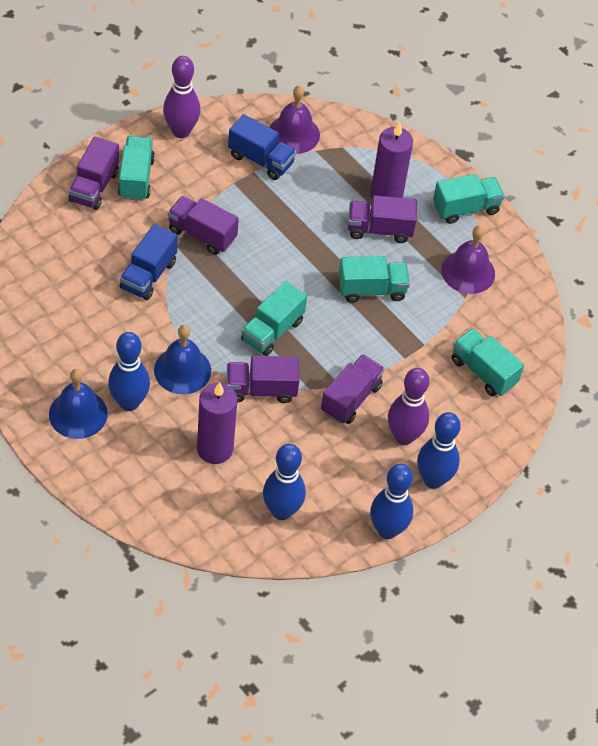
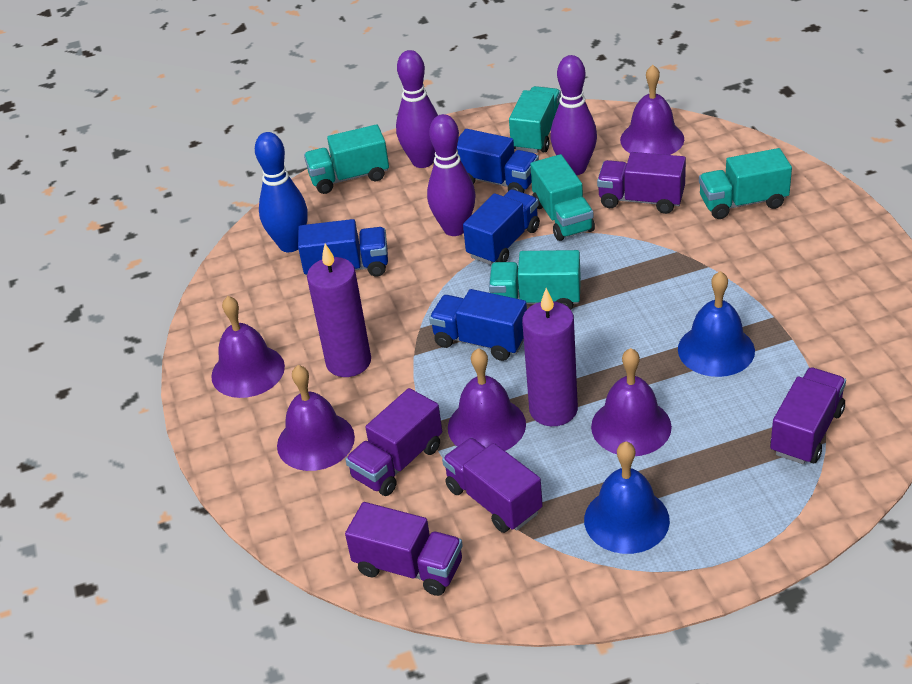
blue bowling pin: [108,332,150,411] [263,444,306,520] [370,463,413,539] [417,412,461,489] = 4 -> [255,132,307,252] = 1
blue truck: [120,224,178,300] [228,114,296,180] = 2 -> [298,219,388,277] [429,289,527,361] [457,129,539,193] [463,189,540,265] = 4
purple bell: [269,85,320,154] [441,226,495,294] = 2 -> [211,296,285,398] [277,365,355,471] [448,348,526,451] [591,348,672,456] [620,65,684,155] = 5
purple bowling pin: [163,56,200,138] [388,368,429,445] = 2 -> [396,50,438,168] [427,114,476,236] [550,55,597,175] = 3

